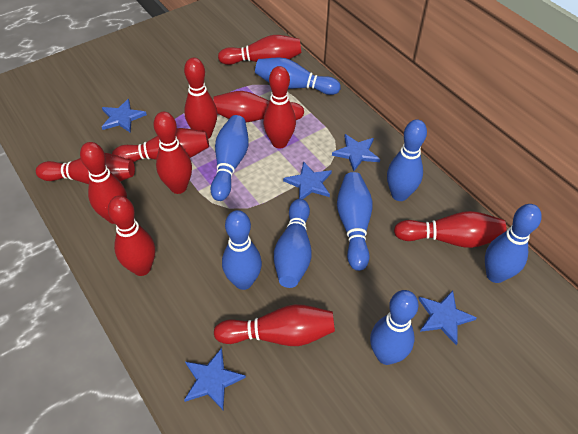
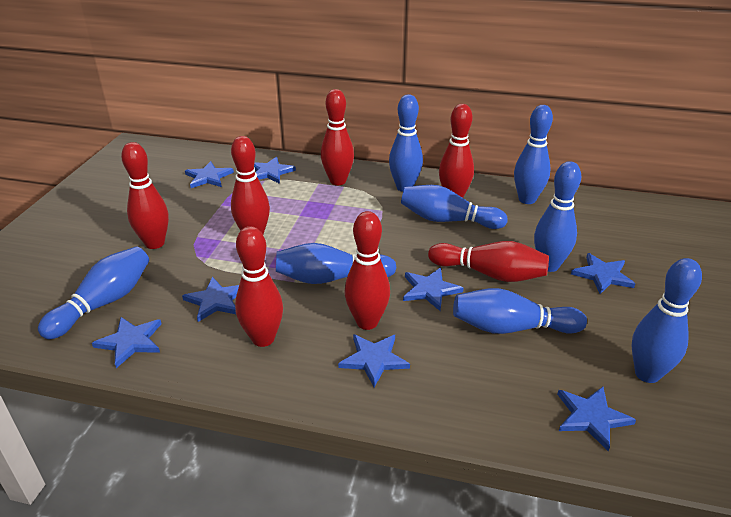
blue star: [102,99,147,133] [184,348,246,410] [283,162,332,199] [332,134,380,171] [419,290,477,345] = 5 -> [92,317,162,368] [182,277,239,322] [185,161,234,188] [254,157,296,184] [338,334,410,387] [403,268,464,311] [557,387,636,451] [571,253,635,294] = 8
red bowling pin: [36,153,135,184] [80,142,127,224] [108,196,155,276] [112,128,209,162] [153,112,192,194] [184,58,217,139] [213,91,304,122] [214,304,335,346] [218,35,301,65] [263,66,296,149] [394,211,506,248] = 11 -> [121,142,169,249] [231,136,270,235] [235,226,283,347] [321,89,354,185] [344,211,390,330] [428,241,549,282] [439,104,474,198] = 7

